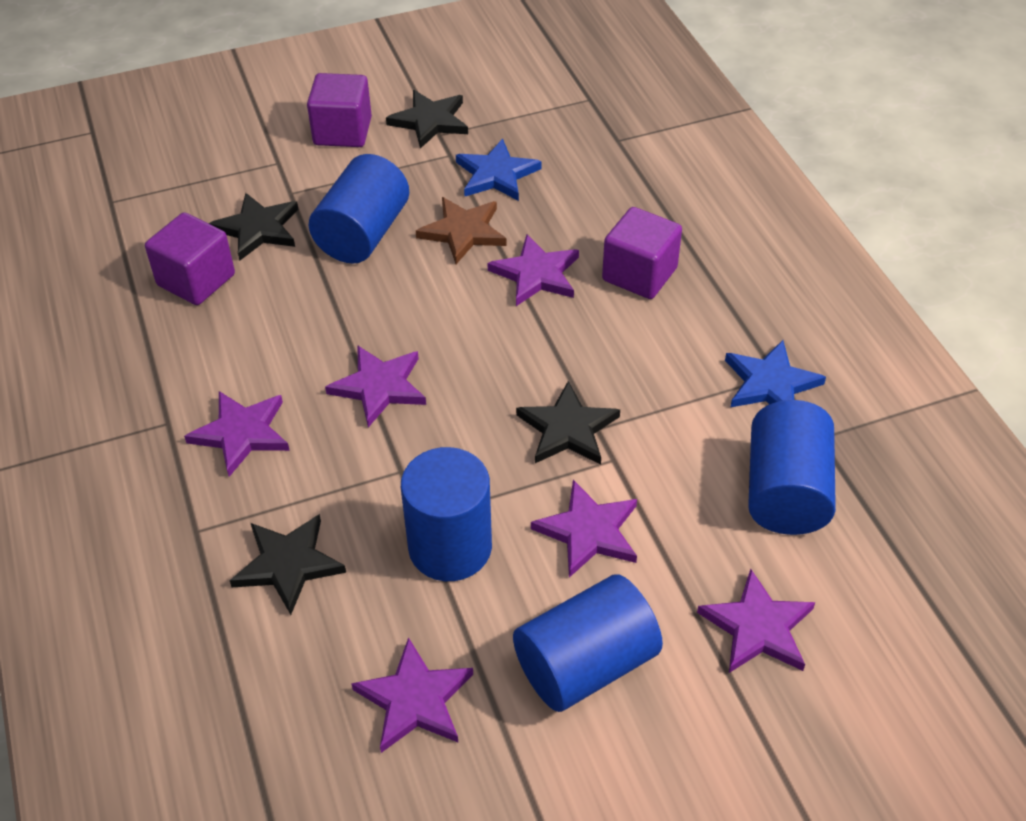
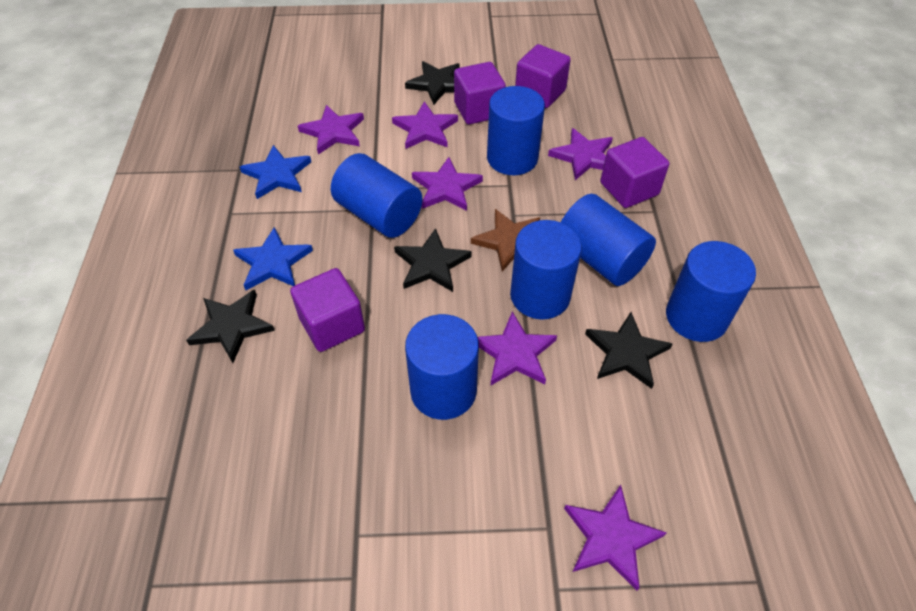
blue cylinder: [308,154,409,264] [401,447,492,581] [513,574,663,712] [748,400,836,535] = 4 -> [331,153,422,238] [405,314,479,420] [487,86,545,175] [510,220,582,319] [561,194,656,286] [666,241,756,342] = 6
purple cube: [145,212,235,305] [307,73,372,147] [602,207,682,299] = 3 -> [290,268,365,352] [454,62,506,124] [515,44,571,108] [600,137,669,208] = 4

